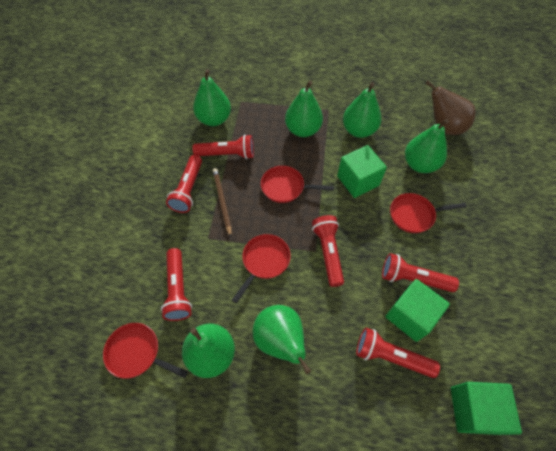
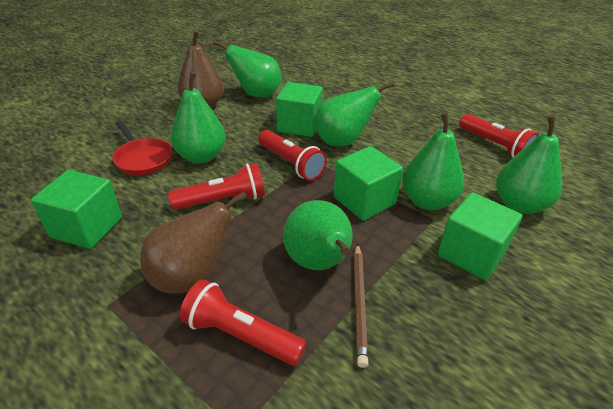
brown pear: [425,80,476,135] = 1 -> [140,191,247,294] [177,30,224,108] = 2
green cube: [337,145,387,198] [385,279,450,342] [451,382,522,435] = 3 -> [31,170,122,249] [276,82,323,137] [334,146,403,221] [437,192,523,280] = 4
red flashlight: [161,248,192,321] [166,155,202,213] [192,135,254,159] [312,215,344,287] [356,328,440,378] [382,253,459,292] = 6 -> [168,163,265,210] [179,279,306,366] [258,130,327,181] [459,114,539,158] = 4
red pan: [103,323,188,379] [232,234,291,303] [261,166,334,203] [390,193,467,233] = 4 -> [112,121,172,175] = 1

